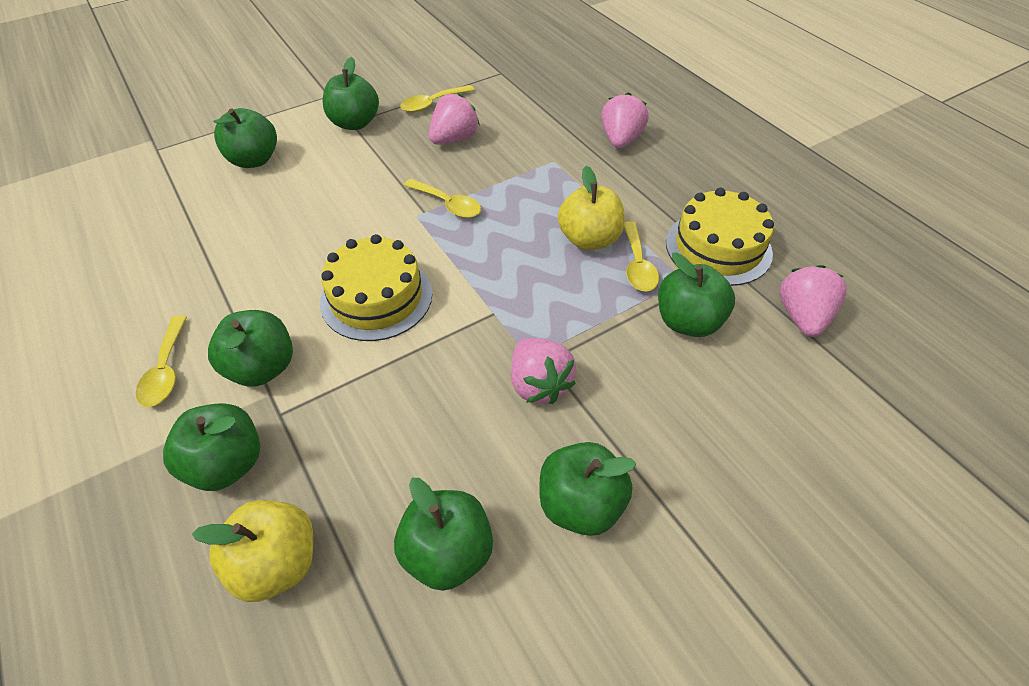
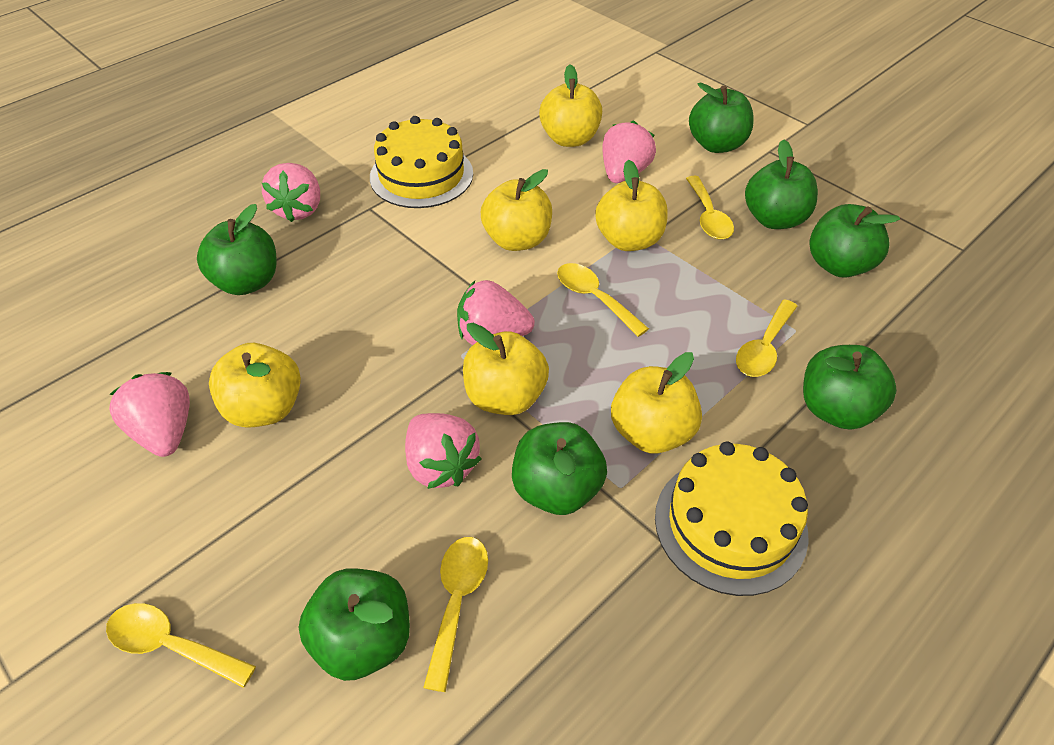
pink strawberry: [429,93,480,145] [511,338,576,404] [601,92,649,148] [779,265,847,337] = 4 -> [109,372,190,457] [262,163,320,222] [405,413,481,489] [457,280,535,345] [602,120,656,183] = 5
yellow apple: [192,500,313,602] [558,166,624,250] = 2 -> [209,343,301,428] [463,323,549,415] [481,169,552,251] [539,64,602,147] [595,159,668,251] [611,352,702,454] = 6
yellow spoon: [136,315,187,407] [400,85,474,112] [404,179,481,218] [624,221,659,292] = 4 -> [106,603,256,688] [423,537,488,692] [557,263,649,337] [686,176,734,240] [736,300,797,377] = 5

